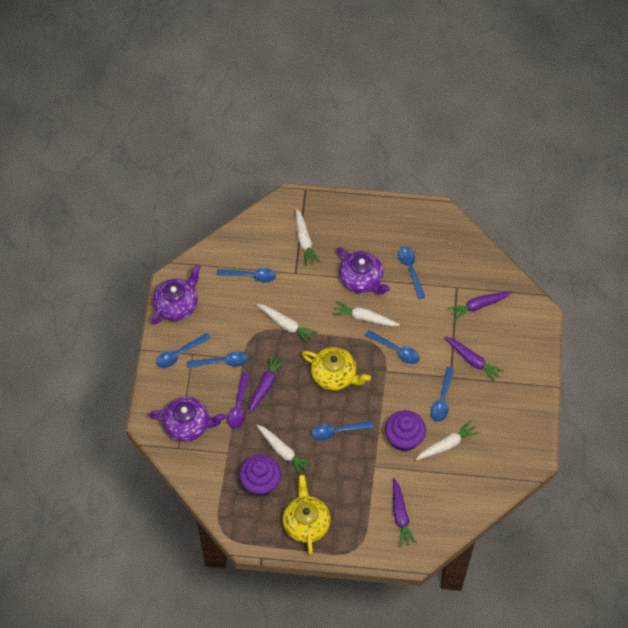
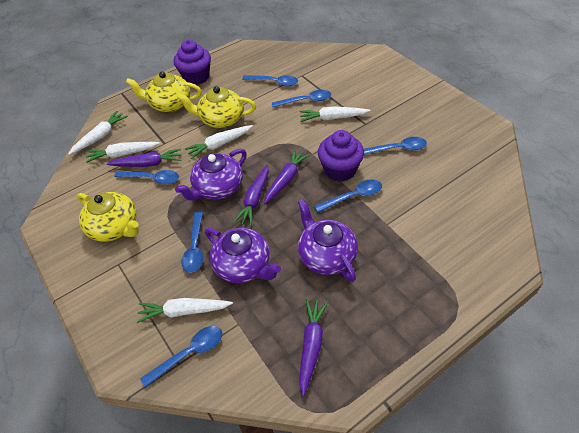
purple spoon: [227,373,249,429] = 1 -> none = 0
yellow teapot: [283,475,331,555] [302,347,371,391] = 2 -> [77,192,139,242] [126,71,202,112] [177,86,256,128] = 3

